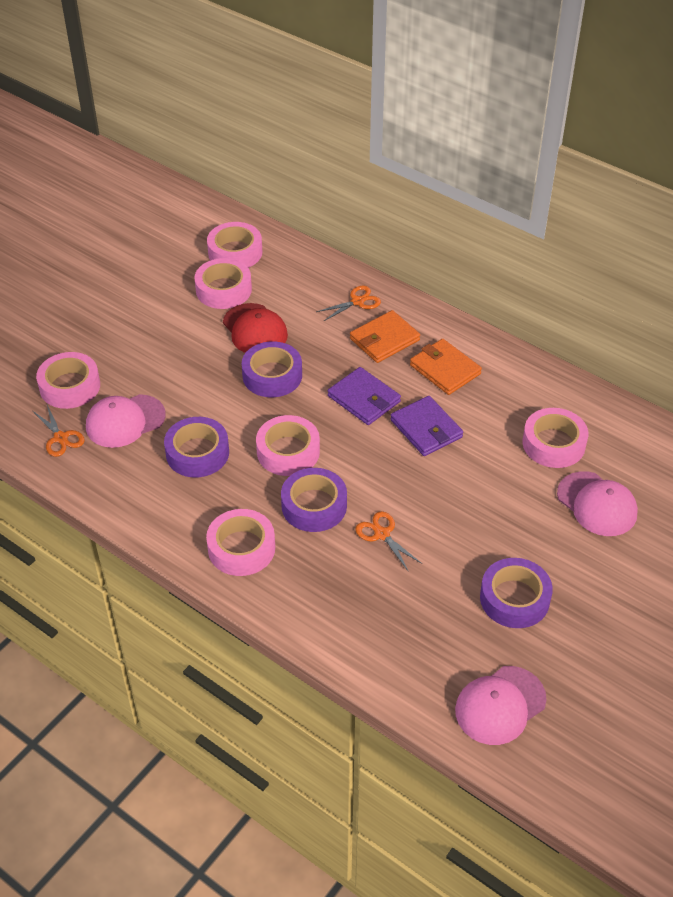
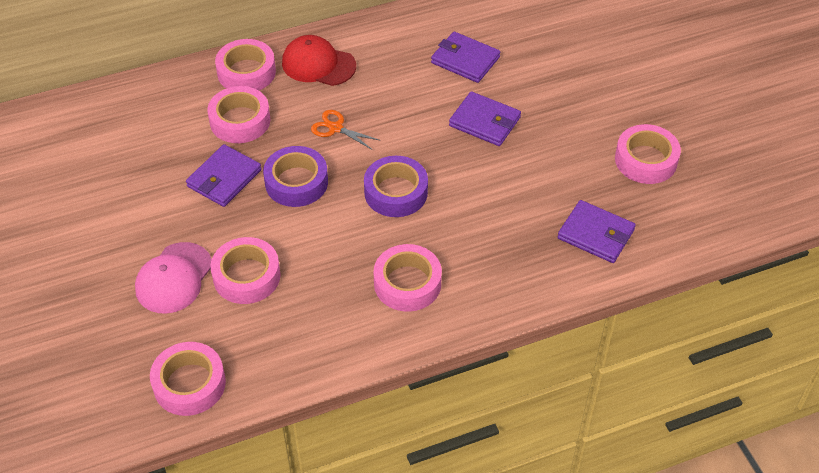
orange scissors: [33,405,85,457] [316,285,381,322] [355,511,422,572] = 3 -> [311,110,381,150] = 1
orange wallet: [350,310,420,363] [410,339,482,395] = 2 -> none = 0
pink cap: [86,394,166,448] [455,666,546,745] [557,471,638,536] = 3 -> [135,242,212,314] = 1
purple tape: [164,417,229,477] [242,341,302,397] [281,468,347,532] [480,558,553,628] = 4 -> [263,146,328,207] [364,156,428,217] = 2
purple wallet: [328,367,401,425] [391,396,463,456] = 2 -> [186,144,261,207] [431,32,500,83] [449,91,521,146] [558,200,636,263] = 4

